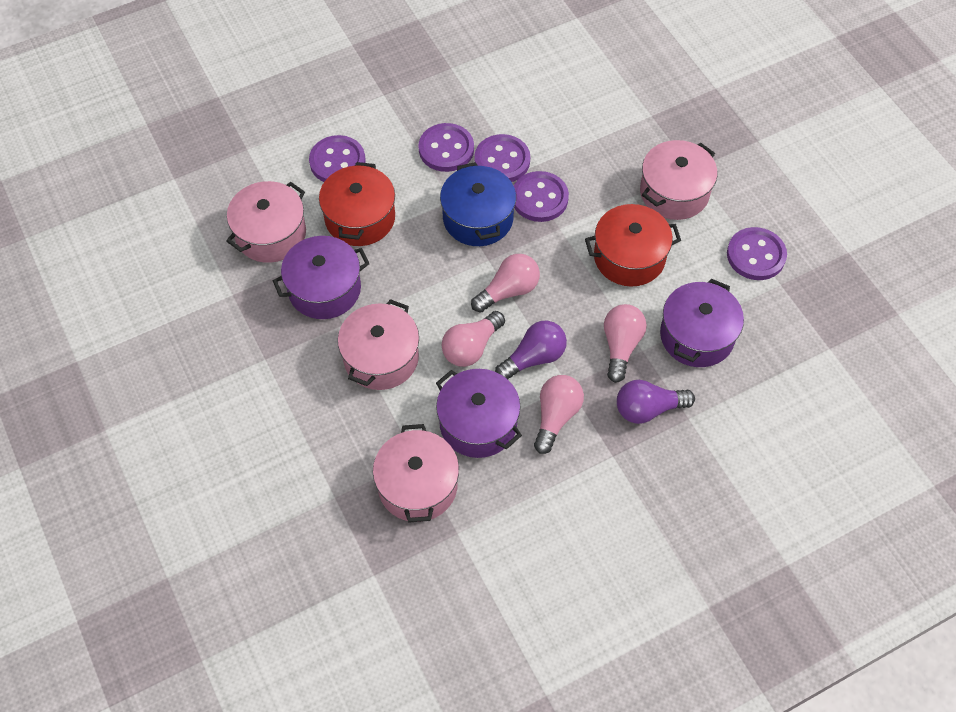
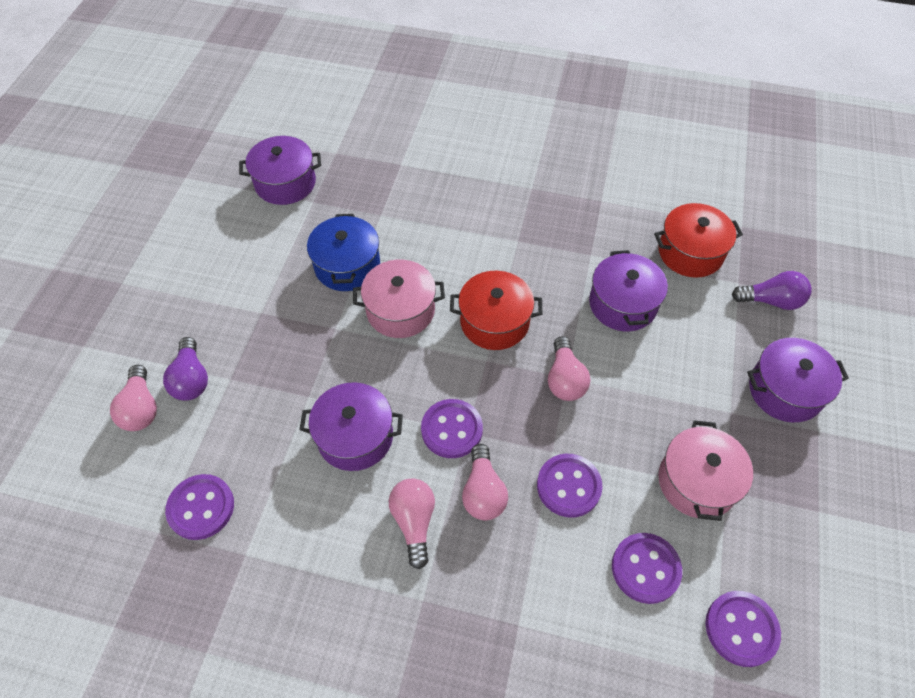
pink pot: [226,181,306,263] [338,299,419,390] [373,424,459,523] [640,140,717,220] = 4 -> [353,260,445,338] [658,420,753,521] = 2
purple pot: [273,236,370,319] [436,369,522,458] [660,279,744,367] = 3 -> [239,136,321,205] [299,382,403,471] [589,250,668,331] [747,338,849,422] = 4

